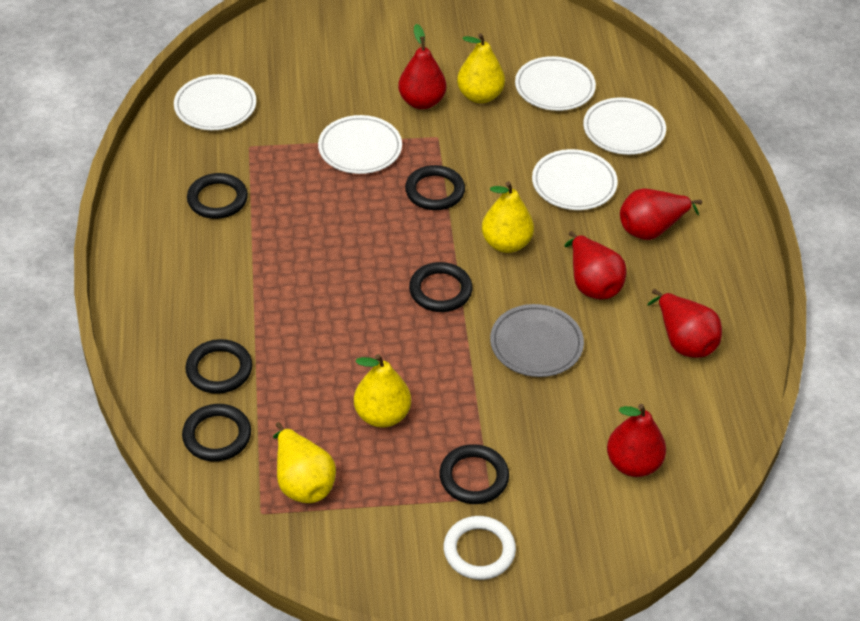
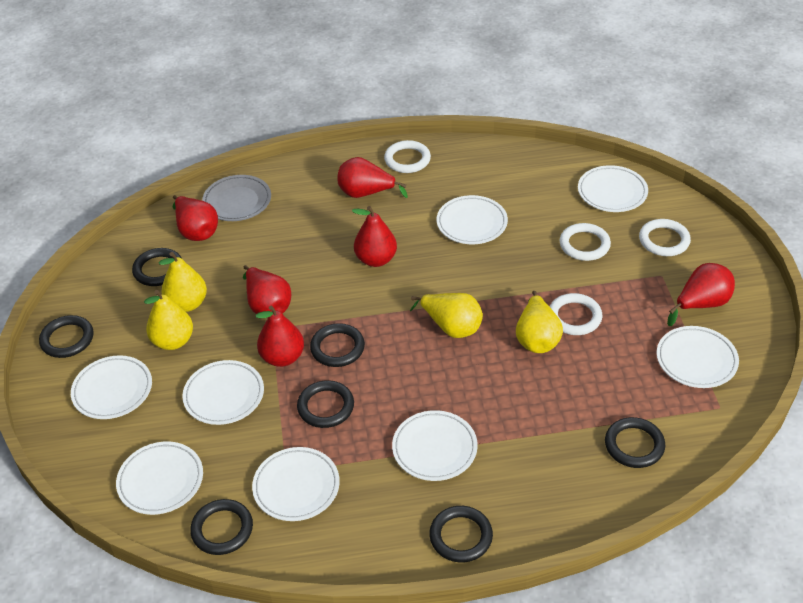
black ring: [182,404,251,462] [185,339,252,394] [187,173,248,219] [405,165,465,210] [409,262,473,312] [439,444,509,504] = 6 -> [39,315,93,358] [132,248,182,286] [190,499,253,555] [297,380,354,428] [310,323,365,367] [429,506,493,563] [605,417,665,468] = 7
red pear: [398,24,446,109] [564,231,627,299] [607,404,666,477] [620,188,702,240] [647,289,722,358] = 5 -> [173,195,218,241] [243,265,291,314] [256,306,304,367] [337,157,408,198] [352,206,397,267] [667,263,735,326] = 6
white plate: [174,74,256,130] [318,115,402,174] [515,56,596,111] [532,149,618,210] [583,98,666,155] = 5 -> [71,355,152,419] [116,441,203,515] [182,360,264,425] [252,447,340,521] [392,410,478,481] [437,195,508,244] [578,165,648,212] [657,326,739,388] = 8
white ring: [444,516,516,580] = 1 -> [384,140,431,173] [550,293,603,335] [560,223,611,261] [639,219,691,256] = 4

